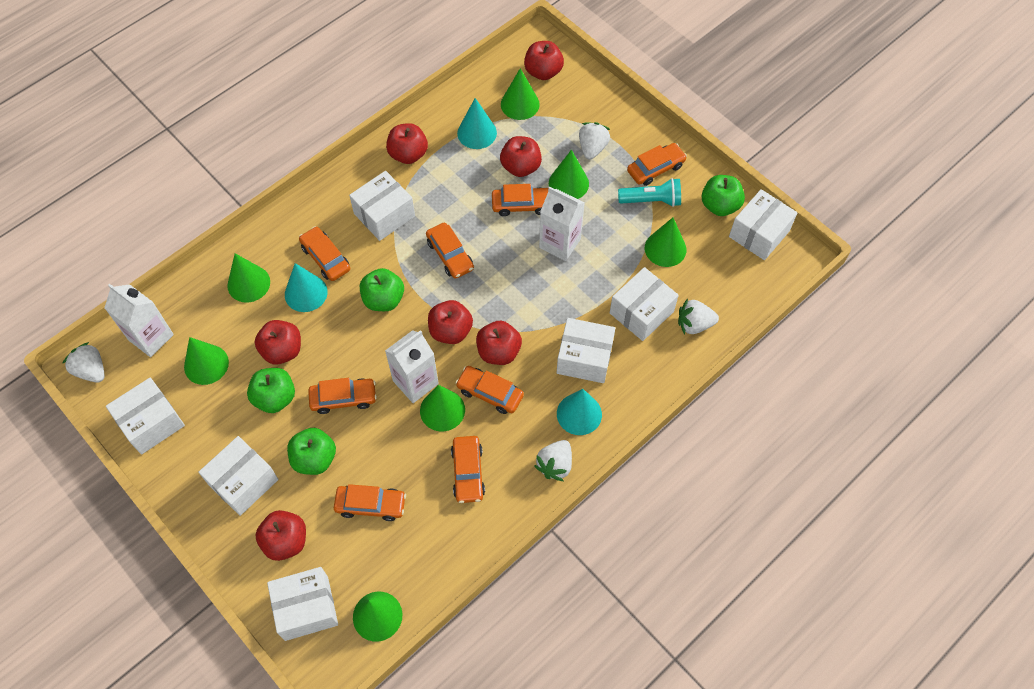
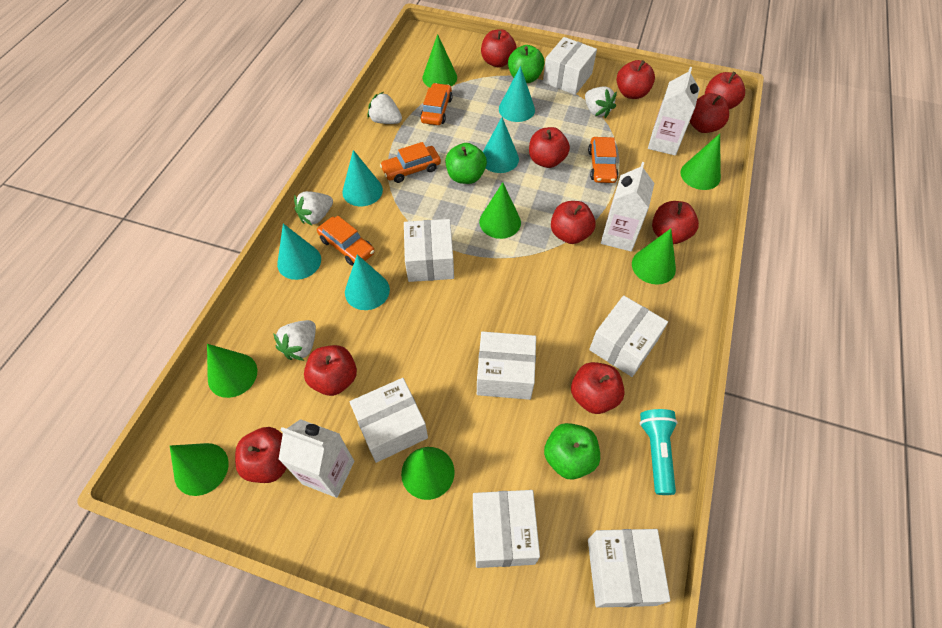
green apple: [247,368,295,413] [287,428,336,475] [360,268,404,311] [702,175,745,216] = 4 -> [445,143,487,184] [508,45,545,83] [544,423,600,479] = 3
orange car: [299,226,350,281] [308,378,377,414] [334,484,406,521] [426,223,474,279] [451,436,485,503] [456,366,524,414] [492,184,548,216] [627,143,687,186] = 8 -> [317,216,375,266] [380,142,441,183] [420,83,453,125] [588,137,618,183] = 4
red apple: [255,320,301,365] [256,510,306,561] [386,123,428,164] [428,300,473,344] [476,321,522,365] [500,136,542,177] [524,41,564,80] = 7 -> [235,427,287,483] [304,345,357,396] [481,29,517,68] [529,127,570,168] [551,201,596,244] [571,362,625,414] [617,60,655,99] [652,201,699,244] [690,93,729,133] [705,72,745,109] = 10
turquoise cone: [285,263,328,312] [457,98,497,149] [557,389,602,435] = 3 -> [277,224,321,280] [342,150,383,206] [345,254,390,310] [483,117,519,173] [499,66,535,122] = 5

